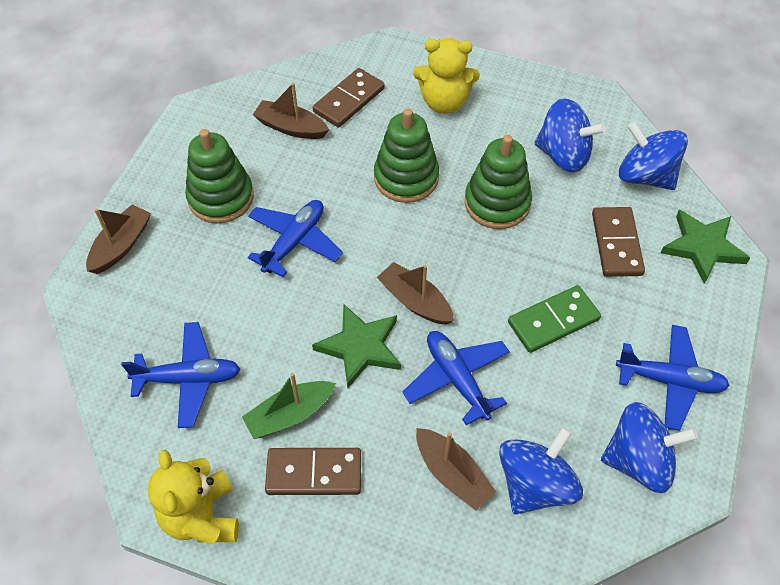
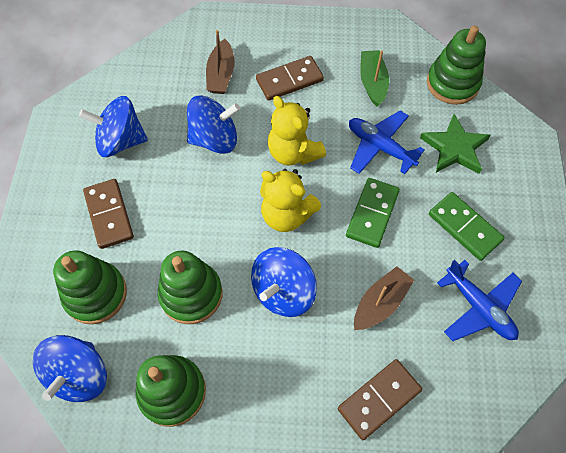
blue plane: [121,322,240,428] [248,200,343,277] [402,331,510,425] [616,325,730,431] = 4 -> [349,110,424,174] [437,260,522,341] = 2
brown boat: [86,204,151,274] [253,83,329,139] [377,262,454,325] [416,428,497,511] = 4 -> [206,30,235,94] [354,266,414,330] = 2
green domino: [508,285,601,353] = 1 -> [346,178,400,248] [429,192,505,261] = 2
green stacking toy: [185,129,254,223] [374,108,439,203] [465,135,532,229] = 3 -> [53,250,127,324] [136,355,206,427] [158,251,222,324] [427,25,486,105] = 4
green star: [312,305,401,388] [661,210,750,284] = 2 -> [420,114,491,174] = 1

